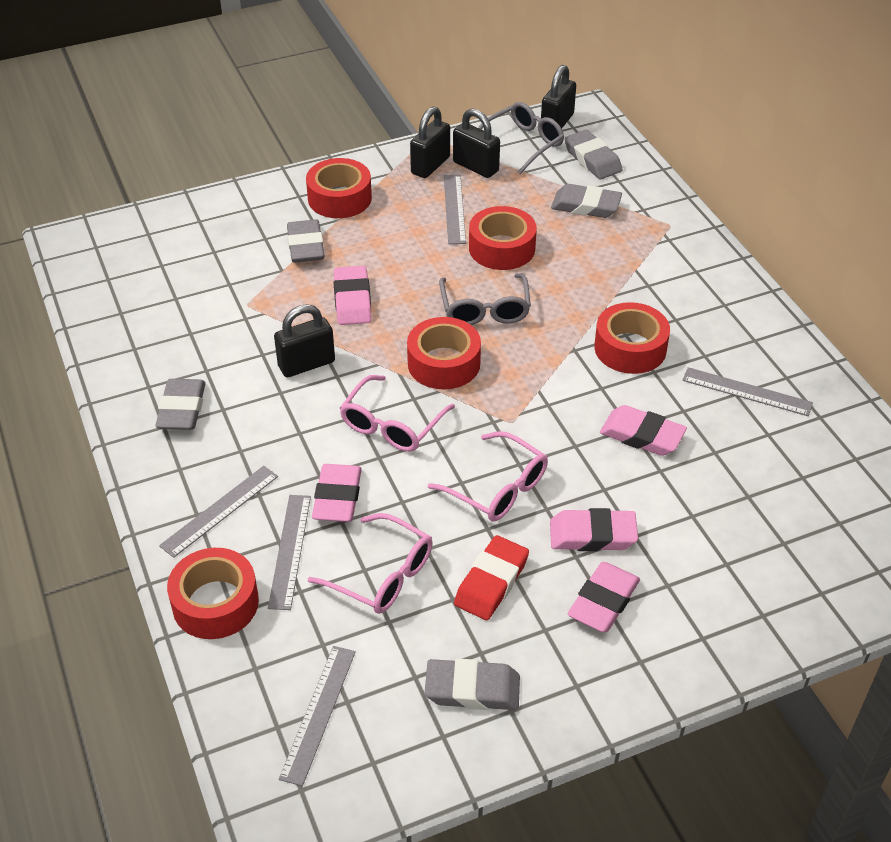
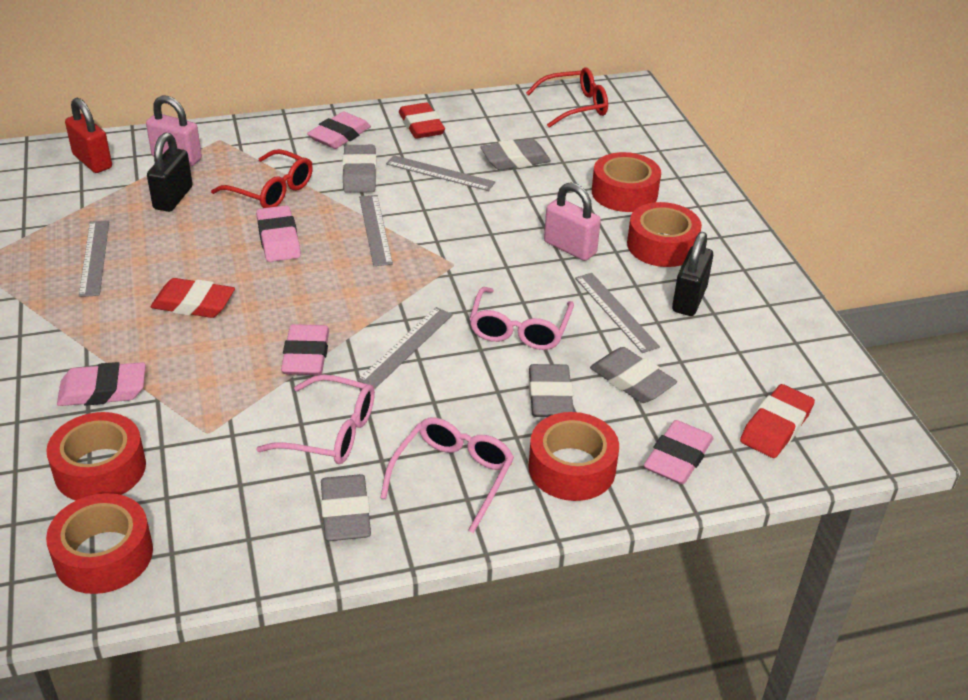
black padlock: [274,304,335,377] [410,107,450,178] [453,108,500,178] [541,65,576,129] = 4 -> [147,132,193,212] [672,232,713,316] = 2
grey glasses: [439,273,531,325] [478,102,564,175] = 2 -> none = 0
pink padlock: none = 0 -> [146,95,202,167] [544,182,601,261] = 2
red eraser: [454,535,529,620] = 1 -> [151,278,235,318] [399,103,445,139] [740,384,815,458] = 3
red glasses: none = 0 -> [211,149,313,208] [526,67,608,128] = 2
red padlock: none = 0 -> [65,98,112,173] = 1

